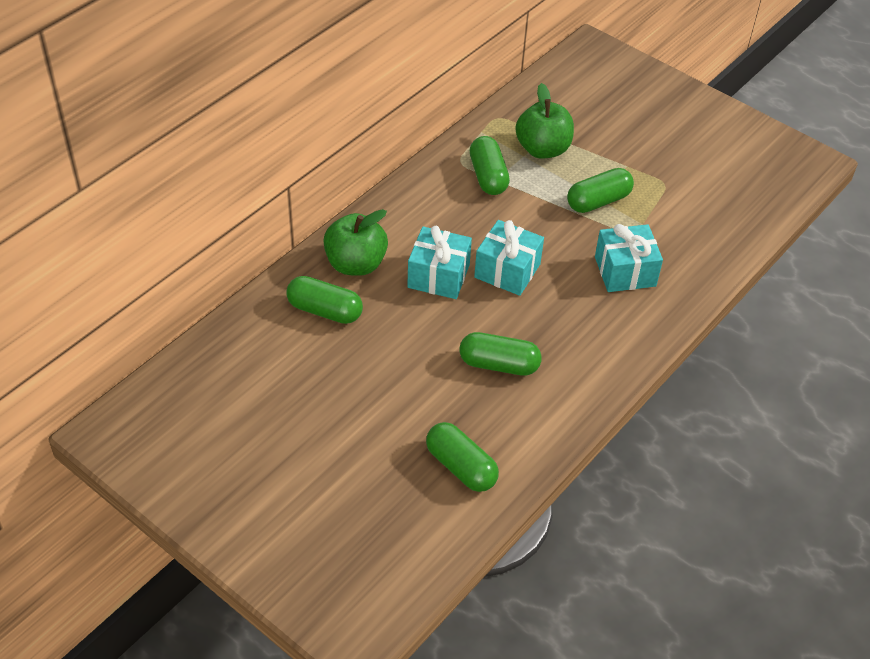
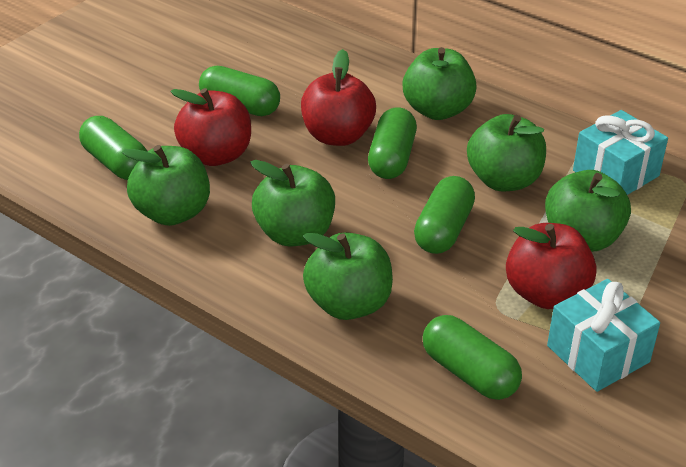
green apple: [323,209,388,276] [515,83,574,159] = 2 -> [122,145,210,226] [250,160,335,246] [303,232,393,320] [403,47,477,120] [467,114,546,191] [545,170,631,252] = 6
red apple: none = 0 -> [170,88,251,166] [301,49,376,146] [506,223,597,309] = 3
turquoise gift: [407,226,472,299] [474,220,544,296] [595,224,663,292] = 3 -> [547,279,660,392] [573,110,668,195] = 2

